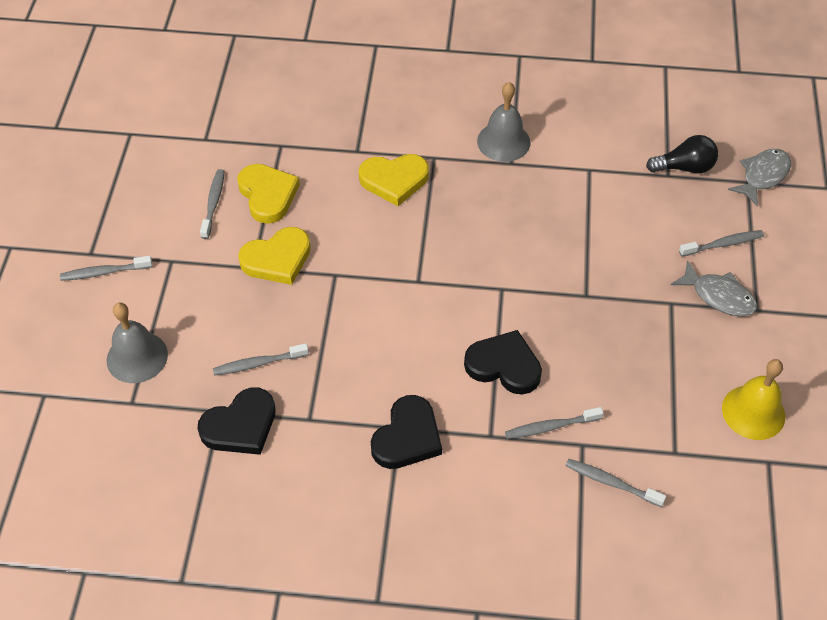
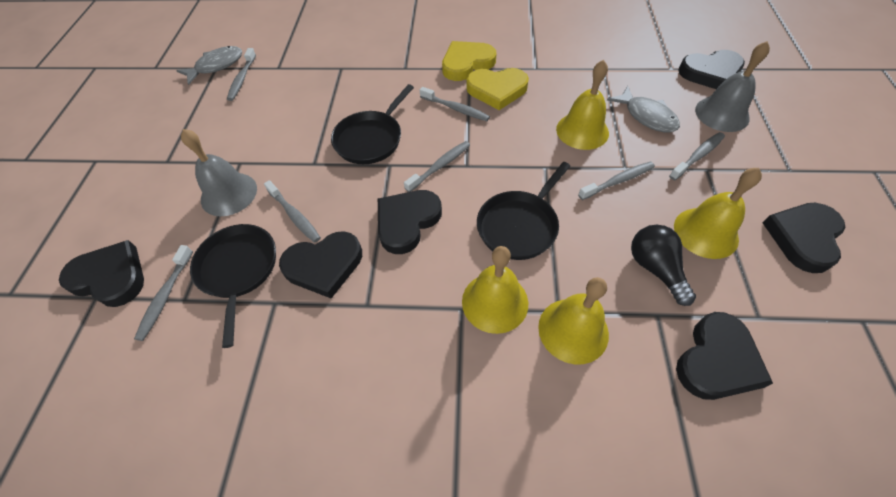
black heart: [198,387,276,455] [371,395,442,469] [464,330,542,395] = 3 -> [59,240,144,307] [279,231,362,298] [378,190,442,254] [676,312,773,400] [678,50,745,89] [763,203,845,273] = 6
black pan: none = 0 -> [190,224,276,348] [331,84,414,164] [477,162,570,260] = 3
grey toothbrush: [60,256,152,281] [200,169,224,239] [213,343,309,376] [505,407,604,439] [565,459,666,507] [679,230,764,256] = 6 -> [134,245,193,341] [227,48,256,101] [264,180,321,243] [404,141,470,192] [419,87,490,121] [578,161,655,200] [669,132,725,180] = 7
yellow bell: [722,359,786,440] = 1 -> [462,246,528,334] [538,277,609,365] [556,60,609,150] [674,168,762,259] = 4
yellow heart: [237,164,300,224] [238,227,311,285] [359,154,429,206] = 3 -> [442,41,496,81] [466,68,529,110] = 2

